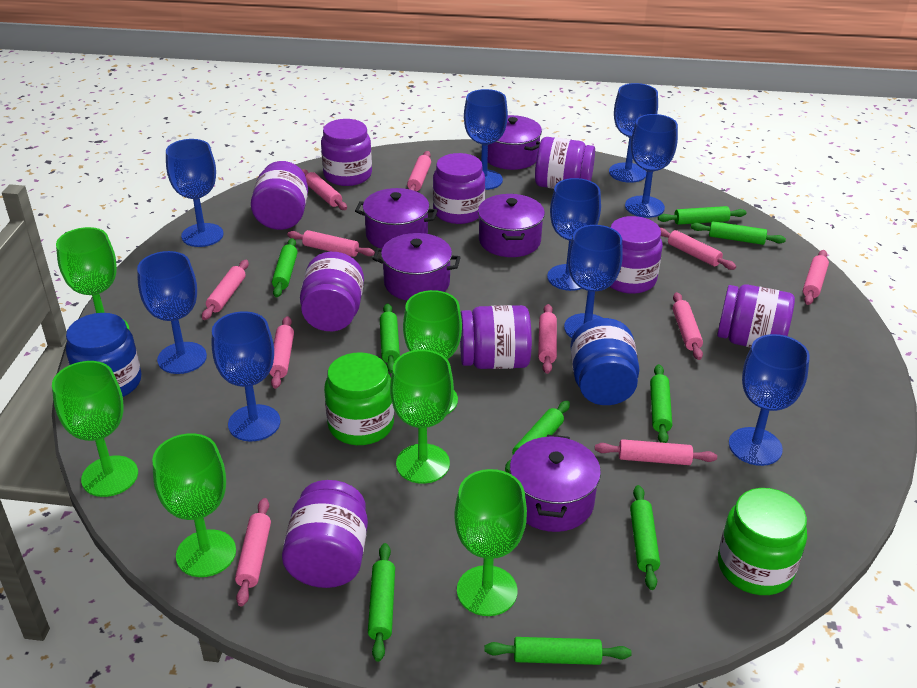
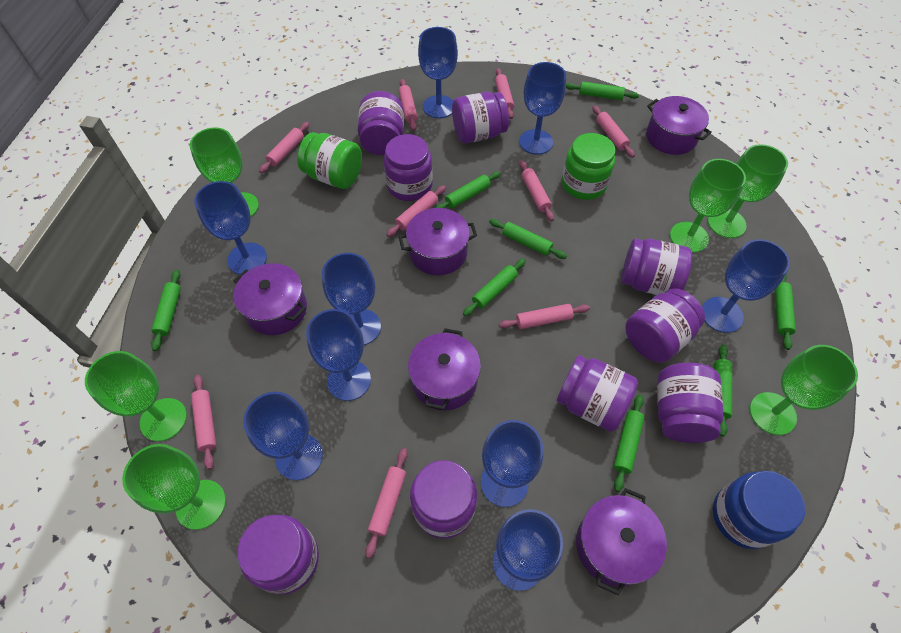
blue jar: [66,313,141,397] [570,318,640,405] = 2 -> [713,471,805,549] = 1
green rolling pin: [272,238,297,297] [368,543,395,662] [380,303,400,373] [484,637,632,665] [505,401,570,473] [630,485,660,590] [650,364,672,443] [658,206,747,225] [691,221,786,245] = 9 -> [151,270,181,351] [435,171,501,209] [463,258,526,316] [489,219,567,259] [566,82,639,100] [614,395,645,492] [714,344,732,436] [775,274,796,350] = 8
pink rolling pin: [202,260,249,320] [235,498,271,606] [270,316,294,389] [287,230,375,257] [302,169,347,210] [407,151,431,191] [538,304,557,374] [595,439,717,465] [660,228,736,270] [673,292,703,360] [803,250,829,305] = 11 -> [191,375,216,470] [259,122,309,173] [365,448,408,558] [386,185,446,237] [399,79,418,131] [495,68,514,119] [499,304,590,329] [520,160,554,221] [592,106,635,158] = 9

